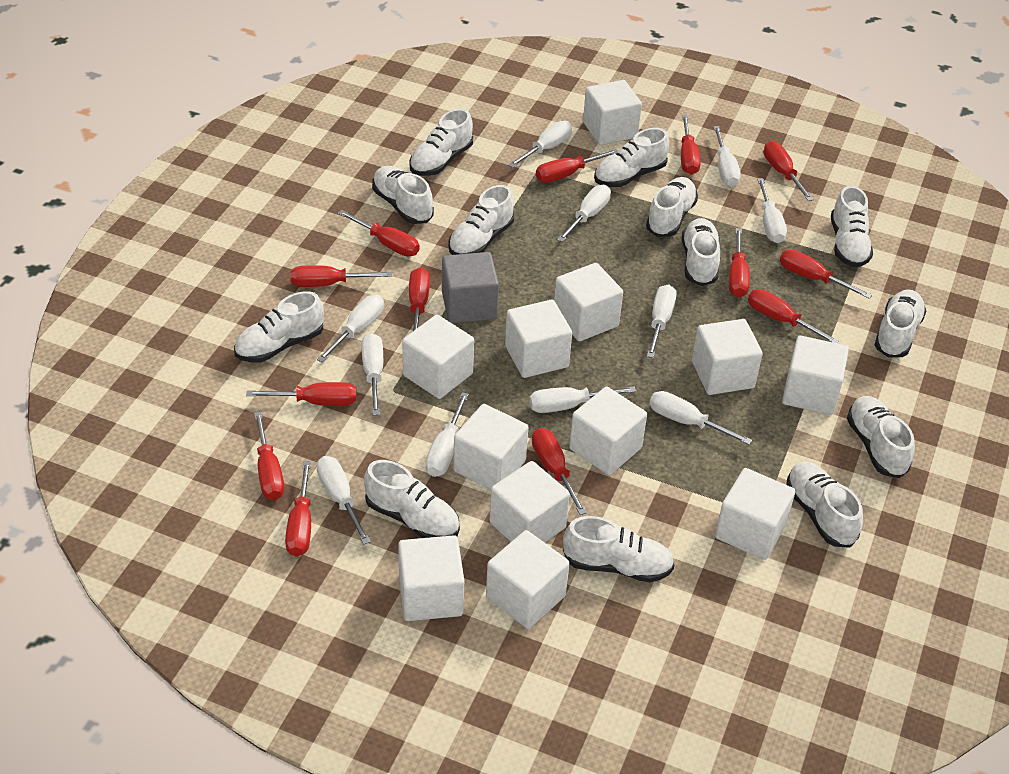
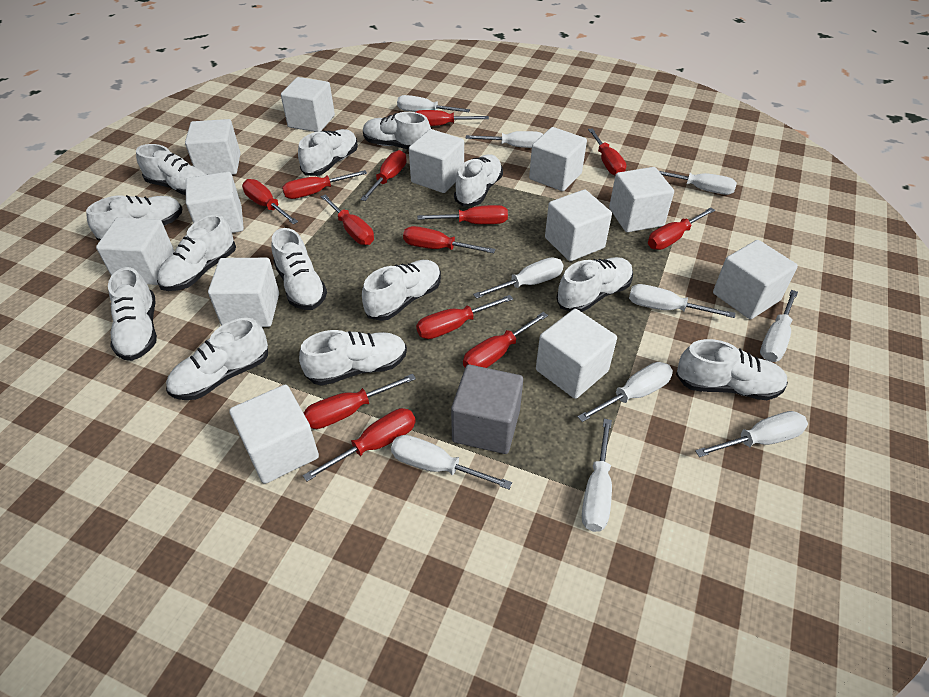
white screwdriver: [316,456,371,545] [317,295,384,362] [362,333,383,415] [426,392,469,477] [508,121,572,168] [529,386,636,413] [557,185,611,242] [647,284,677,358] [650,391,752,445] [713,126,741,186] [757,178,787,243] = 11 -> [391,435,512,489] [397,95,470,112] [466,131,543,148] [473,257,563,299] [578,362,673,422] [582,419,612,532] [629,284,735,318] [659,171,737,195] [695,411,808,457] [760,290,798,362] = 10

